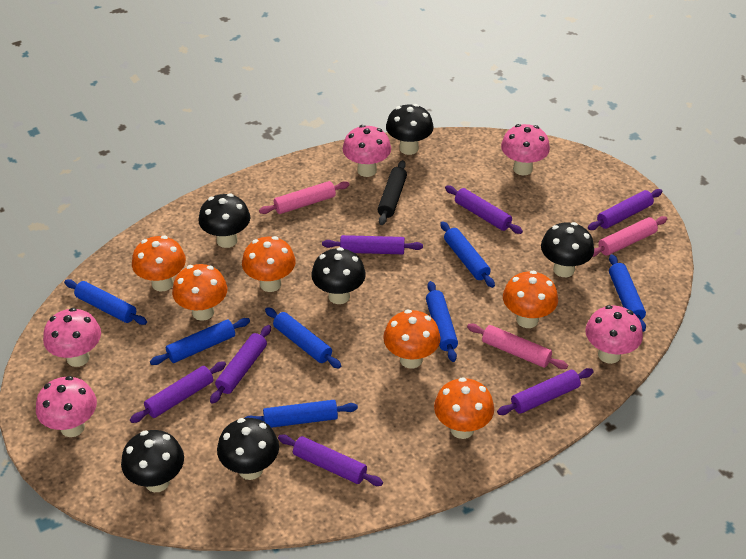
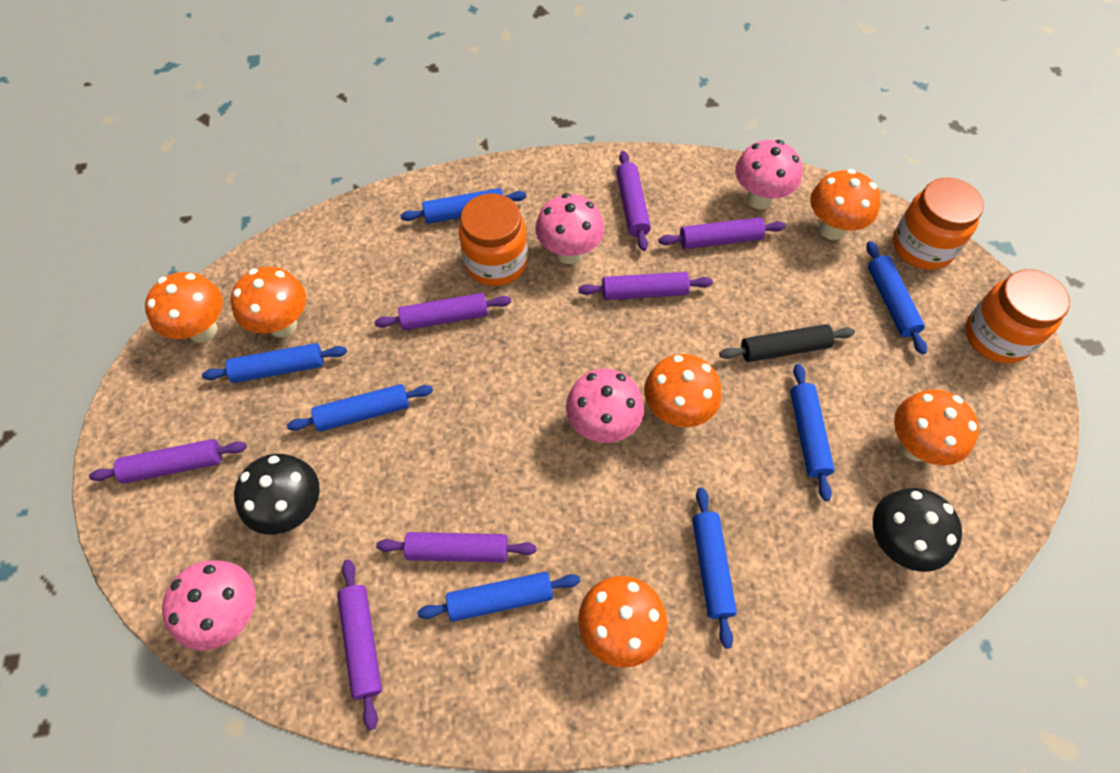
black mushroom: [121,430,184,492] [198,194,250,248] [217,418,279,480] [311,247,366,304] [386,104,434,155] [541,222,594,277] = 6 -> [234,454,320,535] [873,488,962,572] = 2
orange jar: none = 0 -> [459,193,528,286] [893,178,984,270] [965,269,1070,364] = 3
pink mushroom: [36,376,97,437] [43,308,101,367] [343,125,391,177] [501,124,550,176] [585,305,643,364] = 5 -> [162,560,256,650] [536,193,604,264] [566,369,644,443] [735,140,802,209] = 4
pink rolling pin: [259,181,349,214] [467,324,568,369] [592,216,667,257] = 3 -> none = 0

